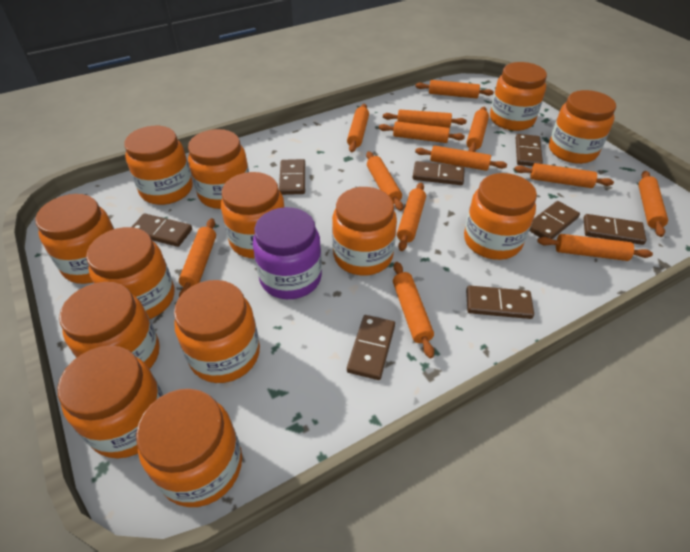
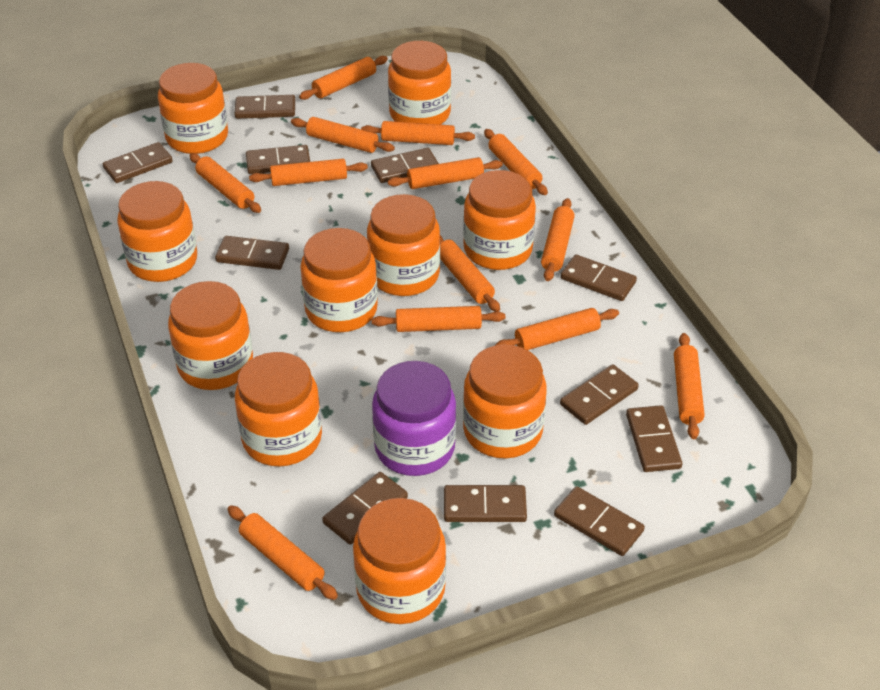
brown domino: [132,213,192,247] [279,159,305,195] [347,315,395,380] [413,161,465,185] [466,285,534,319] [516,134,543,166] [529,201,580,239] [583,214,646,245] = 8 -> [103,142,173,183] [215,236,289,270] [234,95,295,119] [246,145,310,174] [322,472,408,544] [371,148,439,183] [444,485,527,522] [554,486,645,556] [560,364,638,425] [561,254,637,301] [626,405,682,472] = 11
orange jar: [35,194,114,284] [57,346,163,458] [59,282,160,369] [86,227,174,319] [124,126,193,205] [136,389,242,507] [174,280,260,383] [188,129,249,209] [221,172,284,258] [332,187,397,276] [464,173,537,260] [490,62,547,131] [549,90,616,164] = 13 -> [117,181,197,282] [158,63,228,154] [168,281,253,390] [235,352,322,466] [300,228,378,332] [353,498,446,624] [367,194,440,296] [388,41,451,125] [463,170,536,270] [463,344,547,458] = 10

